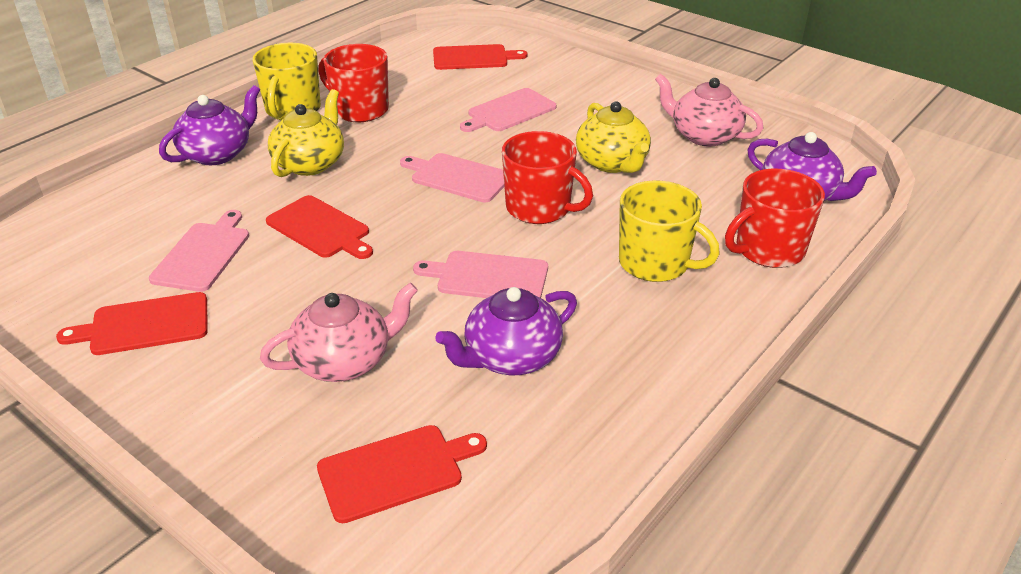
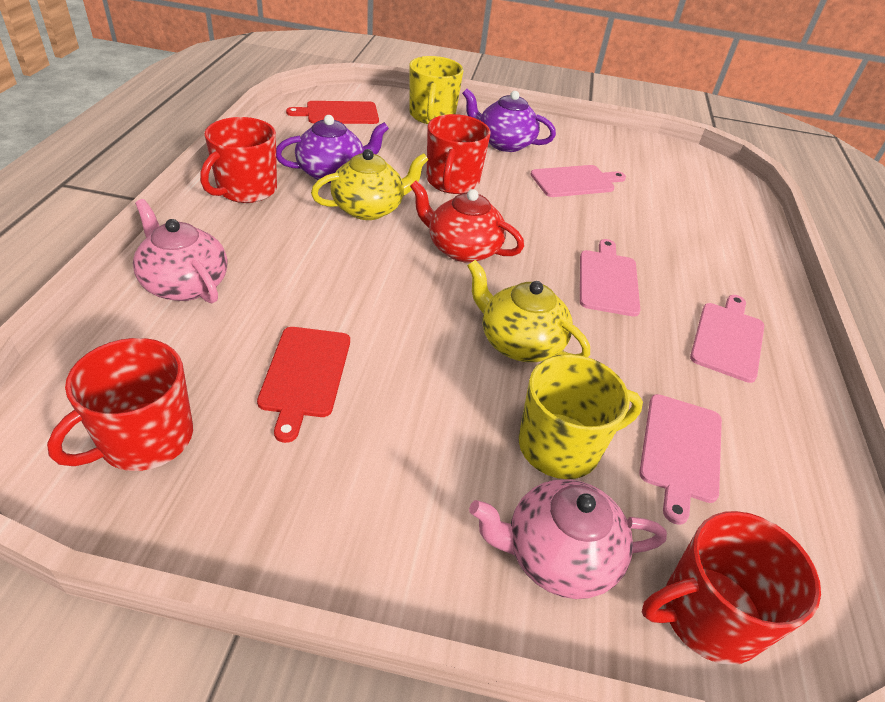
purple teapot: [159,85,260,165] [435,287,577,375] [747,132,877,201] = 3 -> [276,115,389,183] [462,88,556,152] = 2
red cutting board: [56,292,208,355] [266,195,373,259] [317,425,487,523] [433,44,527,70] = 4 -> [257,327,350,443] [286,101,379,124] = 2
red mug: [318,44,389,122] [502,131,593,224] [725,168,825,268] = 3 -> [47,338,193,471] [200,117,277,203] [427,114,491,194] [642,511,821,665] = 4
red teapot: none = 0 -> [410,181,524,263] = 1

